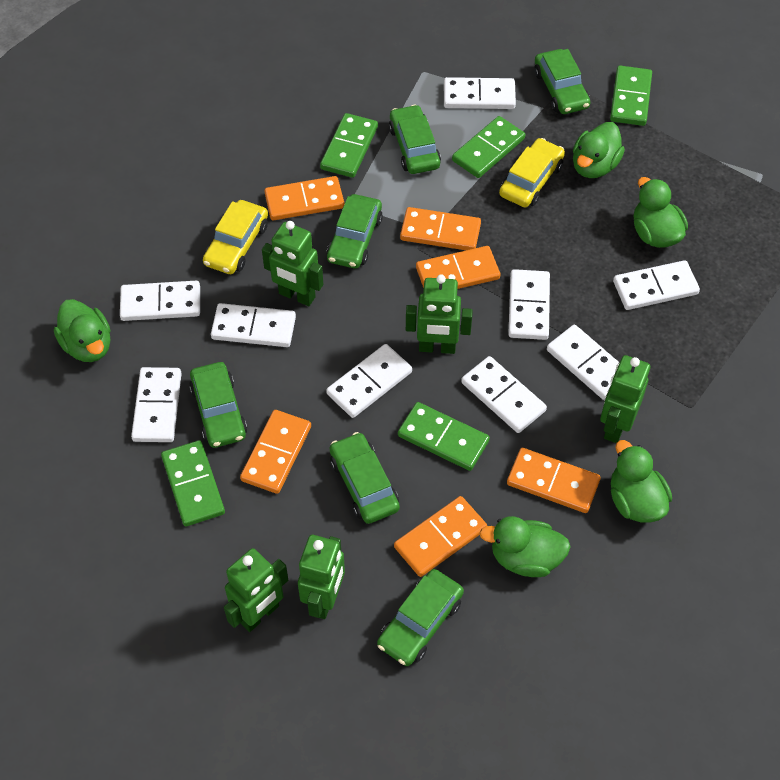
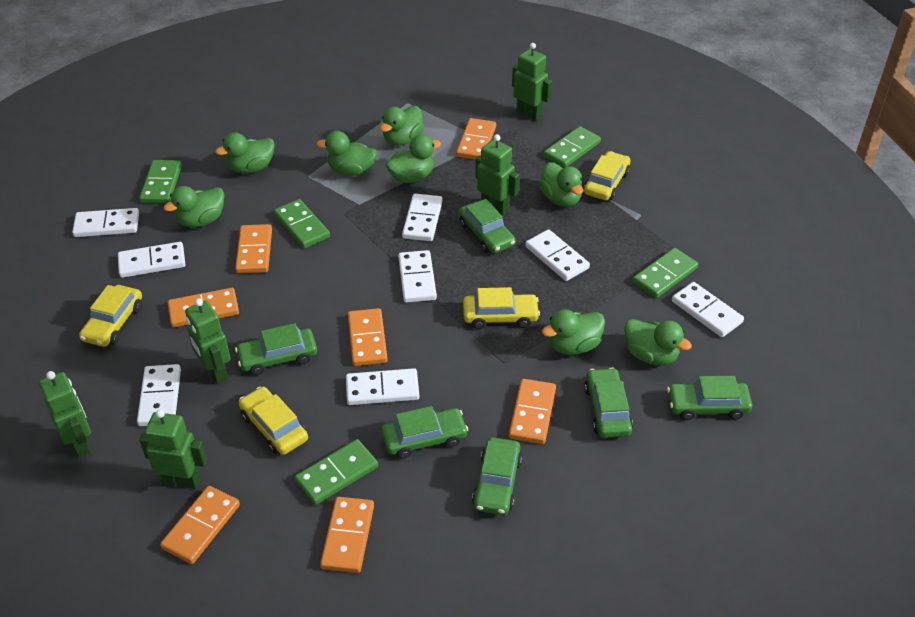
green duck: [54,299,111,362] [479,516,571,577] [573,122,625,178] [611,440,672,523] [633,177,688,248] = 5 -> [164,186,224,227] [215,133,275,174] [316,131,377,176] [380,106,424,146] [385,135,441,183] [539,162,583,207] [542,309,605,355] [624,319,692,365] = 8
orange domino: [240,410,311,494] [265,176,344,220] [394,496,487,577] [400,207,481,250] [416,246,500,289] [507,448,601,513] = 6 -> [160,486,240,564] [168,288,239,327] [235,224,272,273] [320,497,374,573] [348,308,388,366] [456,118,496,160] [509,379,556,444] = 7
white domino: [120,281,200,321] [131,367,182,442] [211,303,296,347] [326,344,412,418] [444,77,516,109] [461,356,547,433] [508,269,550,340] [547,325,619,400] [613,260,700,310] = 9 -> [72,208,139,237] [118,242,185,278] [137,364,181,426] [346,368,419,405] [398,250,437,303] [402,194,443,241] [525,229,590,281] [672,282,744,337] = 8
yellow car: [203,200,268,274] [499,138,565,207] = 2 -> [79,285,142,347] [239,386,308,455] [463,287,540,329] [584,151,631,200] = 4

